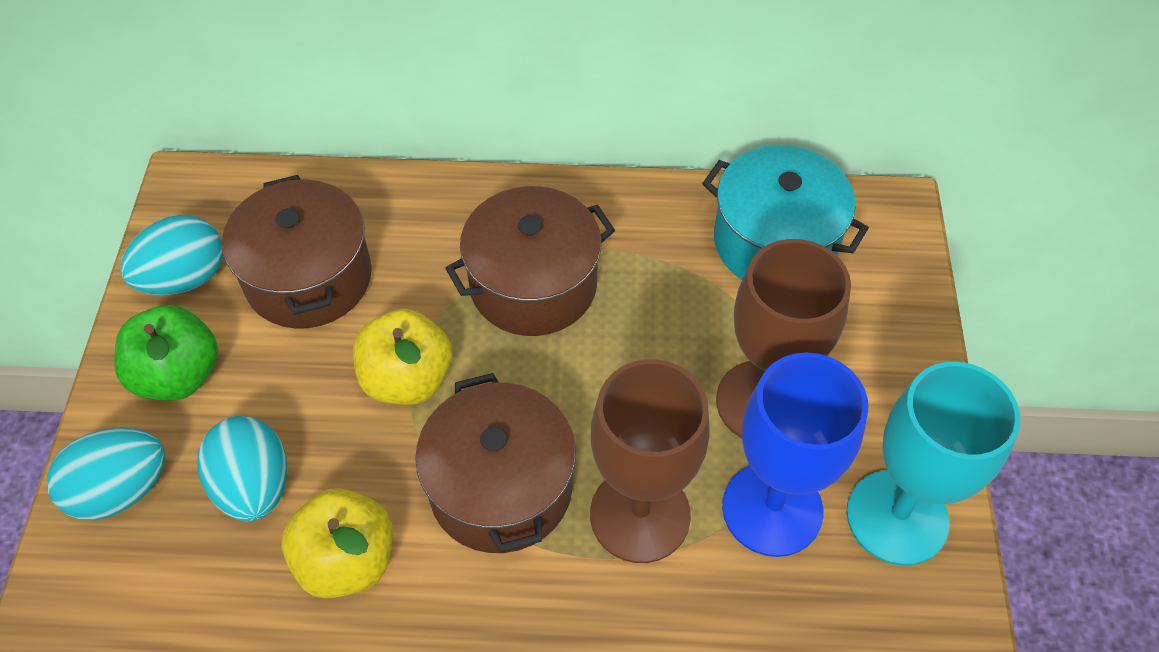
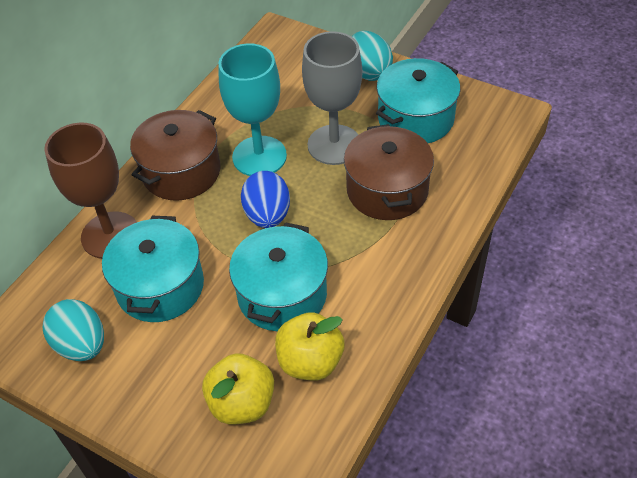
blue egg: none = 0 -> [241,171,290,228] = 1
blue goblet: [722,352,868,557] = 1 -> none = 0
brown goblet: [590,359,710,563] [716,239,851,438] = 2 -> [44,123,137,259] = 1
brown pot: [222,175,372,329] [415,373,576,553] [445,186,615,336] = 3 -> [130,110,220,201] [344,124,434,220] = 2
green apple: [114,305,218,401] = 1 -> none = 0
grey goblet: none = 0 -> [302,31,362,165] = 1
turquoise egg: [47,428,165,520] [120,215,223,295] [197,416,287,522] = 3 -> [43,299,104,361] [352,31,393,81] = 2
turquoise pot: [702,145,869,280] = 1 -> [102,216,204,322] [229,222,328,331] [376,58,460,143] = 3

